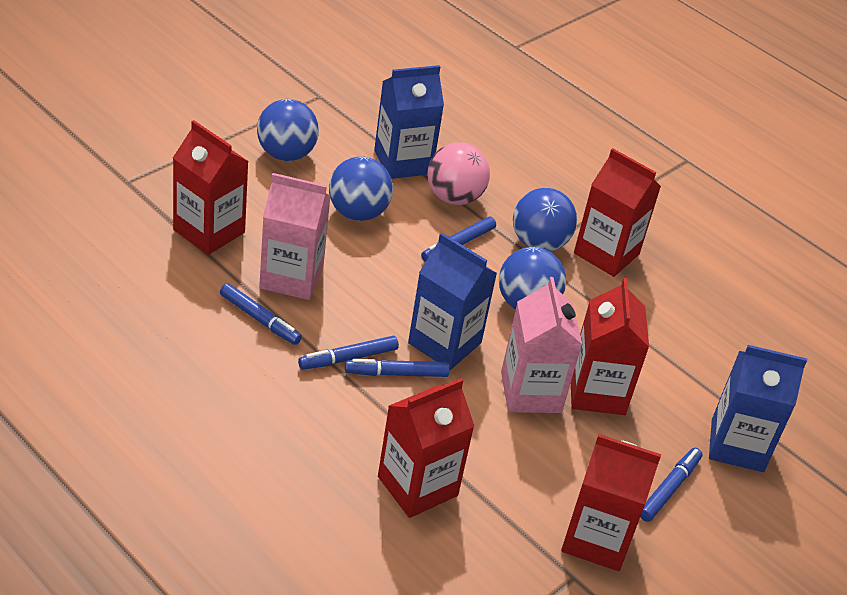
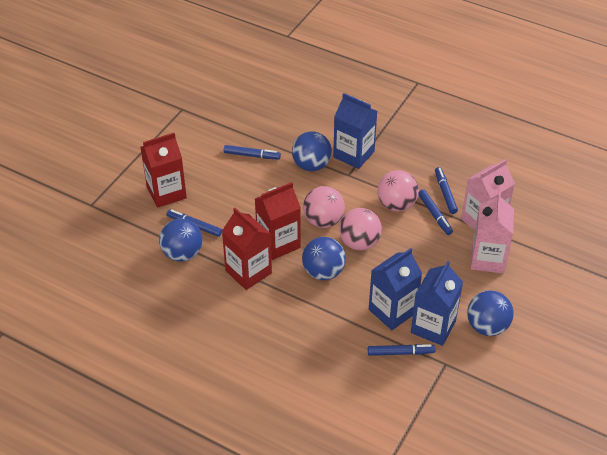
pink ball: [428,143,490,205] = 1 -> [303,186,345,228] [339,208,382,250] [377,170,419,212] = 3
red carton: [173,120,249,255] [378,378,474,518] [561,434,661,571] [571,278,649,415] [574,148,661,277] = 5 -> [140,133,187,208] [222,208,272,290] [255,182,301,260] = 3

